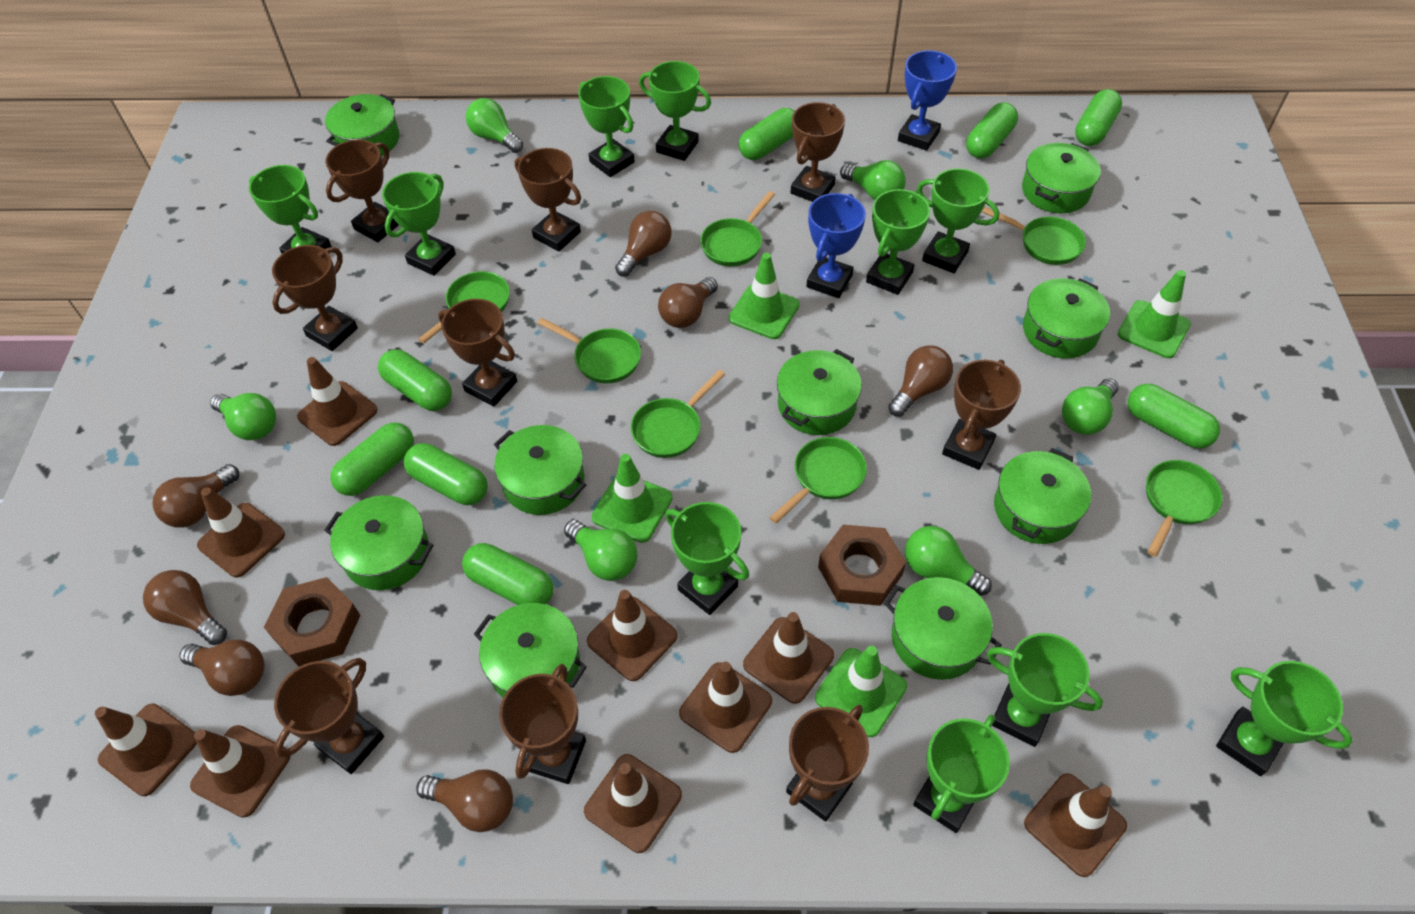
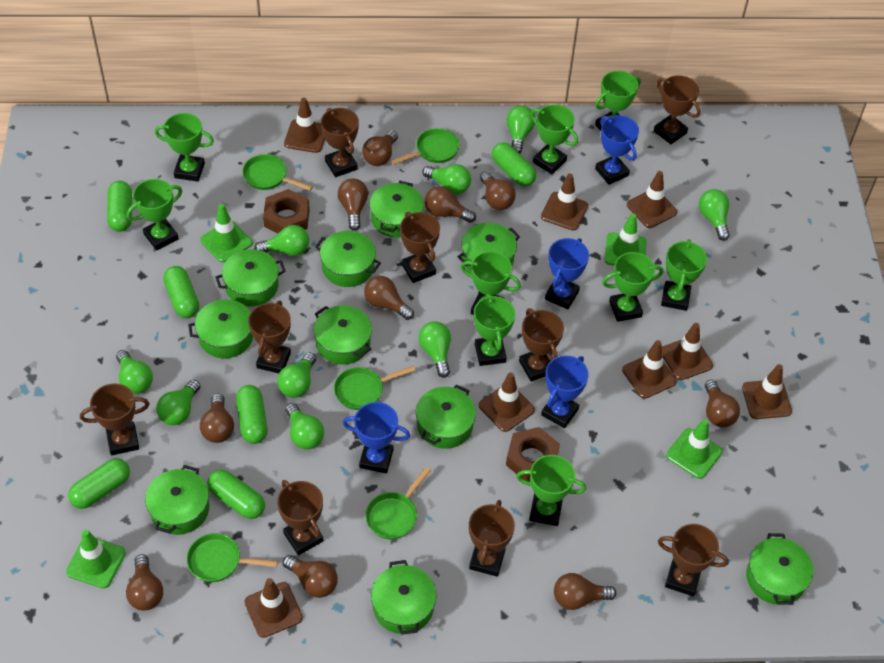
blue trophy: [806,193,866,298] [898,50,957,151] = 2 -> [343,402,410,473] [541,355,589,428] [545,238,589,309] [595,115,639,185] = 4
brown light bulb: [143,570,227,645] [153,464,239,528] [179,640,264,696] [416,769,513,832] [615,211,672,277] [658,277,718,328] [888,345,953,417] = 7 -> [126,554,163,611] [200,393,234,443] [283,555,338,598] [338,178,368,231] [362,130,398,166] [364,276,414,320] [425,186,476,223] [480,172,516,210] [554,573,616,610] [705,380,740,428] = 10
brown traffic cone: [95,704,197,796] [190,725,290,818] [197,487,285,577] [297,357,377,446] [584,754,682,853] [587,590,677,681] [679,662,772,753] [743,612,834,704] [1024,773,1127,877] = 9 -> [244,578,303,638] [284,98,325,153] [479,372,535,432] [541,174,588,230] [622,340,677,398] [627,171,677,228] [662,323,713,380] [742,364,792,419] = 8
green capsule: [330,422,414,496] [378,349,452,411] [404,443,488,505] [462,543,554,605] [739,108,794,160] [966,102,1018,159] [1075,89,1122,146] [1128,384,1220,449] = 8 -> [68,458,130,509] [107,181,132,232] [163,266,199,318] [207,469,265,519] [236,385,267,444] [492,142,536,187] = 6
green light bulb: [210,393,276,440] [466,98,523,153] [564,520,638,581] [840,160,906,200] [905,526,992,596] [1062,378,1119,435] = 6 -> [116,350,153,394] [156,380,201,425] [254,225,309,256] [277,352,316,398] [286,403,324,449] [418,322,451,378] [422,164,471,194] [506,106,535,154] [699,189,730,241] = 9
green pan: [418,271,510,343] [537,318,641,384] [631,370,725,458] [700,191,775,267] [769,437,867,523] [982,207,1086,265] [1146,460,1223,557] = 7 -> [187,533,278,582] [242,154,313,191] [334,366,415,410] [365,467,431,540] [391,128,459,165] = 5
green pot: [324,495,434,590] [325,94,399,156] [474,603,587,697] [494,425,586,515] [777,349,862,435] [884,577,1002,680] [994,448,1091,544] [1022,143,1101,213] [1023,278,1110,359] = 9 -> [145,465,209,535] [188,299,253,359] [215,249,286,307] [314,305,372,365] [315,231,381,287] [369,181,424,238] [371,560,436,635] [416,384,476,449] [458,223,520,273] [746,533,814,605] = 10
green trophy: [249,165,331,254] [382,172,456,276] [578,76,635,177] [639,61,711,161] [665,502,749,615] [866,189,930,295] [913,715,1010,833] [917,168,999,273] [986,633,1103,747] [1216,661,1353,776] = 10 -> [127,179,182,250] [155,113,214,181] [461,251,521,315] [474,293,515,366] [516,455,586,526] [531,104,578,174] [595,71,641,130] [602,252,663,322] [661,239,707,311] = 9

